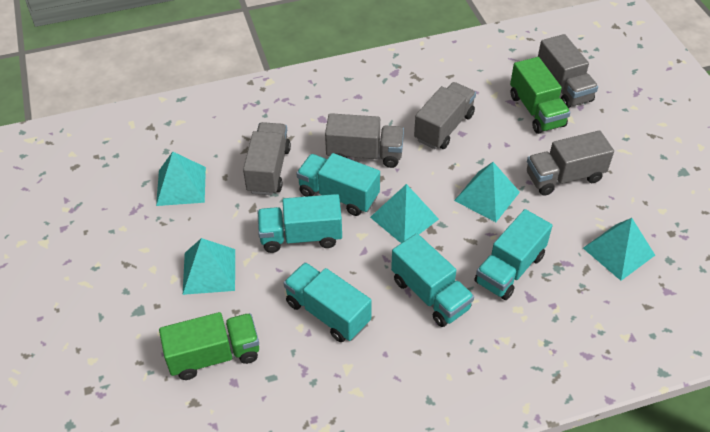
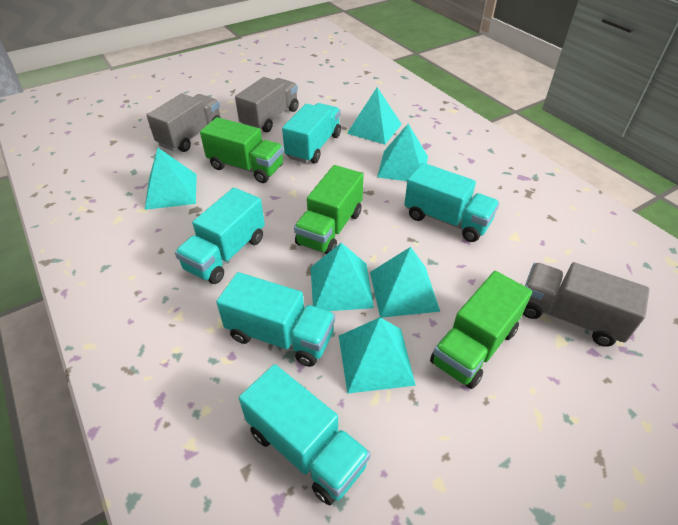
green truck: [159,312,259,380] [510,57,570,134] = 2 -> [200,117,284,183] [294,165,364,254] [430,271,532,389] = 3
grey truck: [243,122,291,195] [325,113,404,168] [414,82,476,149] [527,130,614,196] [538,34,598,108] = 5 -> [147,94,221,152] [235,77,299,132] [523,262,649,347] = 3
turquoise pyramid: [156,152,206,206] [183,238,235,295] [370,184,439,243] [454,162,520,222] [583,218,655,281] = 5 -> [145,147,197,210] [311,243,374,311] [339,317,416,394] [347,87,402,145] [370,247,440,318] [377,124,428,181] = 6

